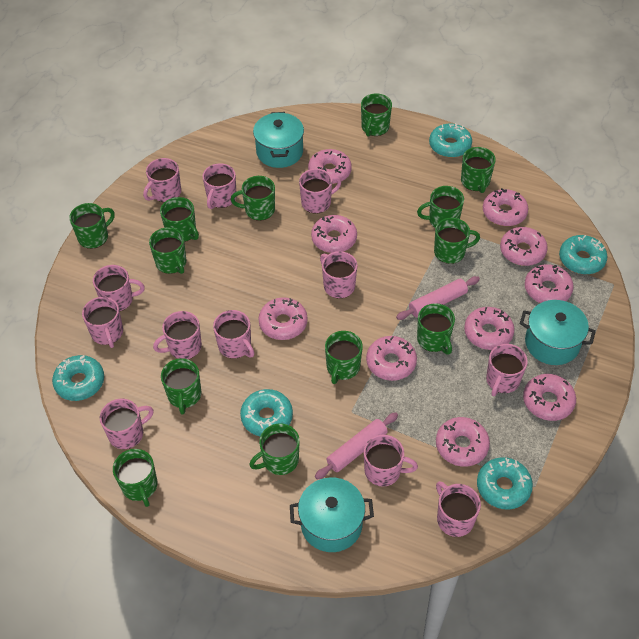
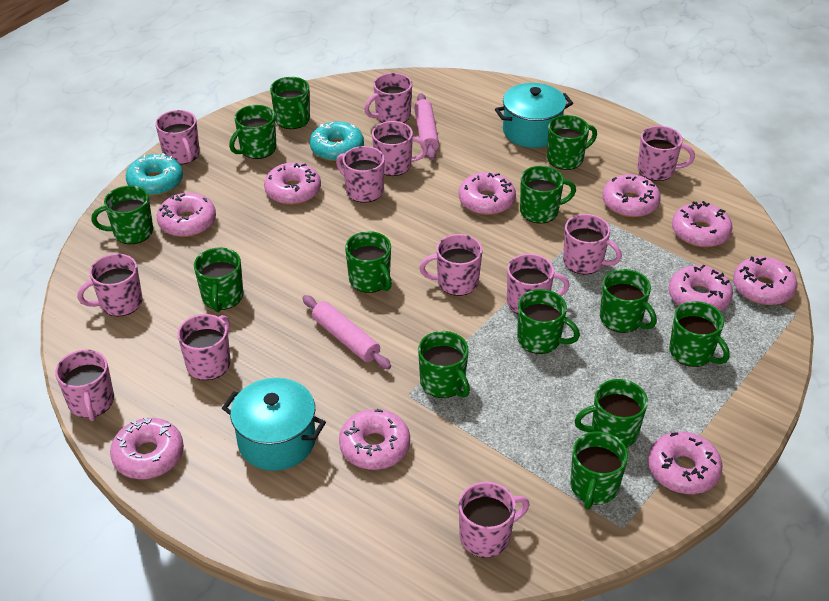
turquoise donut: [52,355,104,401] [240,389,293,436] [429,123,472,158] [477,457,533,509] [559,235,608,274] = 5 -> [126,153,183,196] [310,121,364,161] = 2
turquoise pot: [253,112,304,168] [290,478,374,552] [519,300,596,365] = 3 -> [222,378,326,471] [495,83,573,148] = 2

